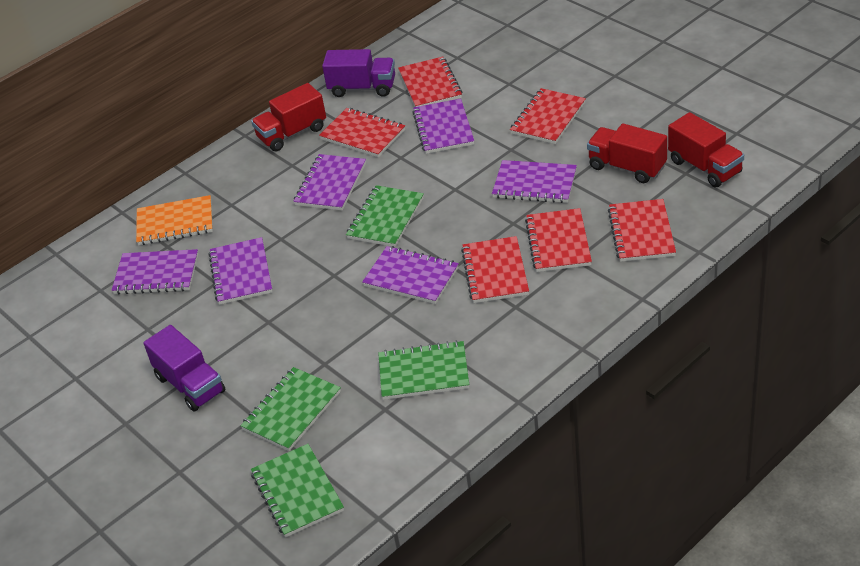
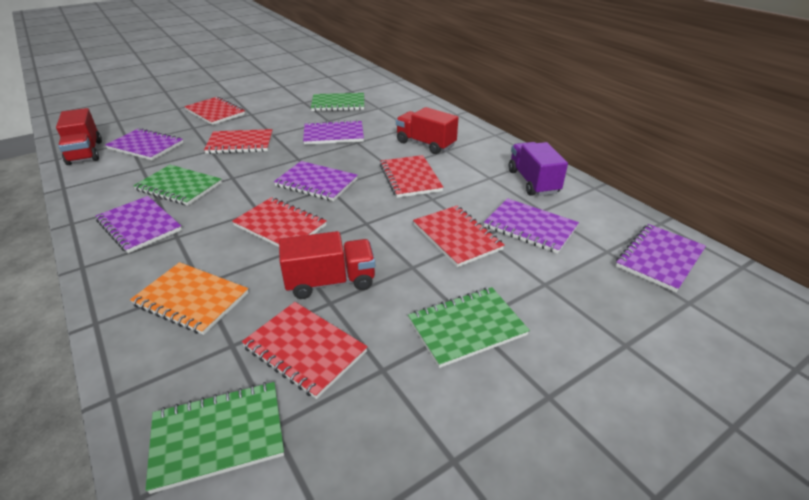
purple truck: [143,325,225,411] [322,49,395,97] = 2 -> [509,142,568,196] = 1

